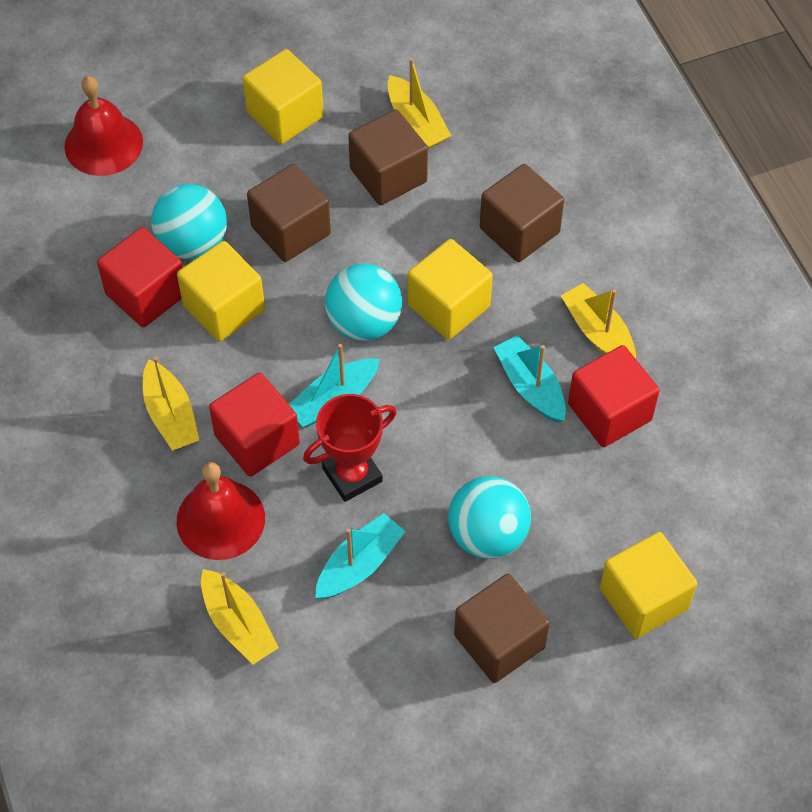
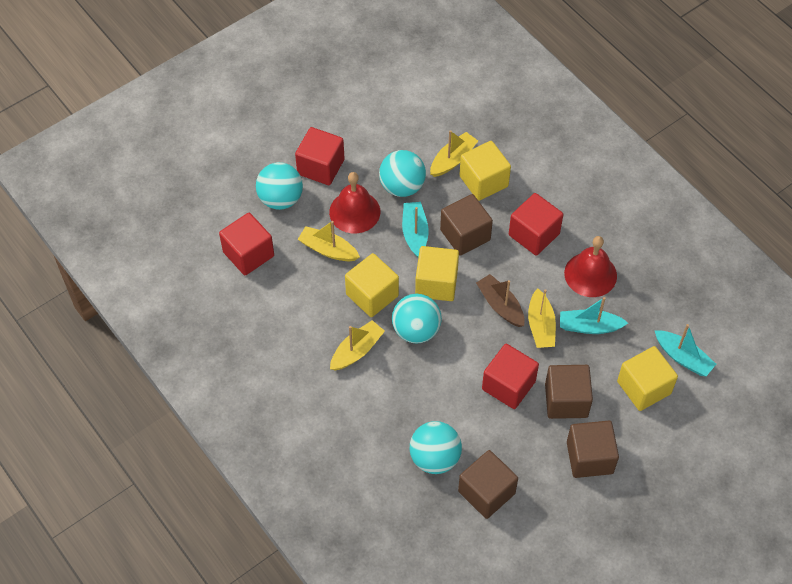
brown boat: none = 0 -> [476,274,525,327] = 1
red cube: [97,227,183,328] [209,373,300,477] [568,345,660,447] = 3 -> [219,213,274,275] [295,127,345,185] [482,344,539,409] [509,193,563,256] = 4
red trophy: [303,394,397,502] = 1 -> none = 0
turquoise ball: [151,184,227,260] [325,264,402,341] [448,476,531,559] = 3 -> [256,162,303,210] [379,150,426,197] [392,294,442,344] [410,421,462,474] = 4

